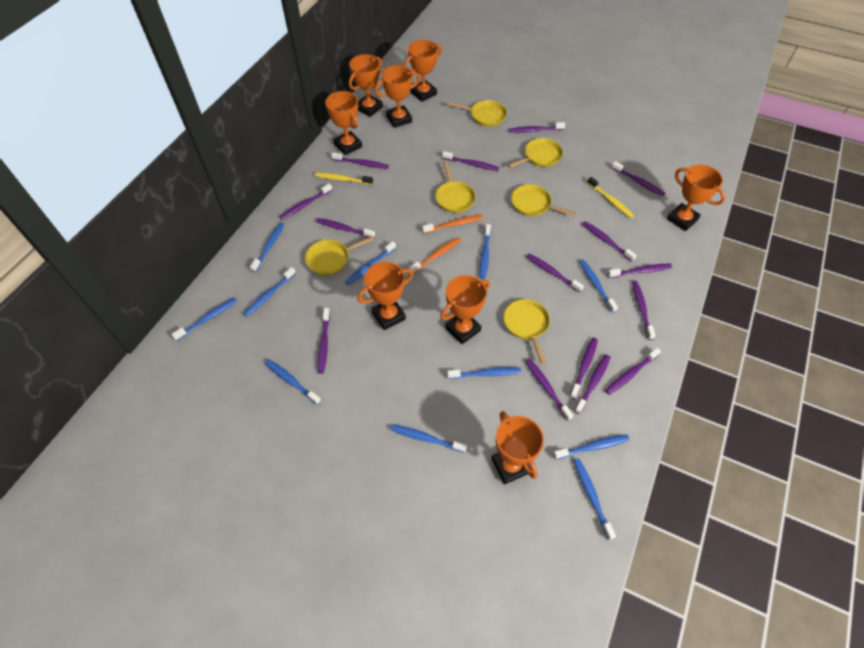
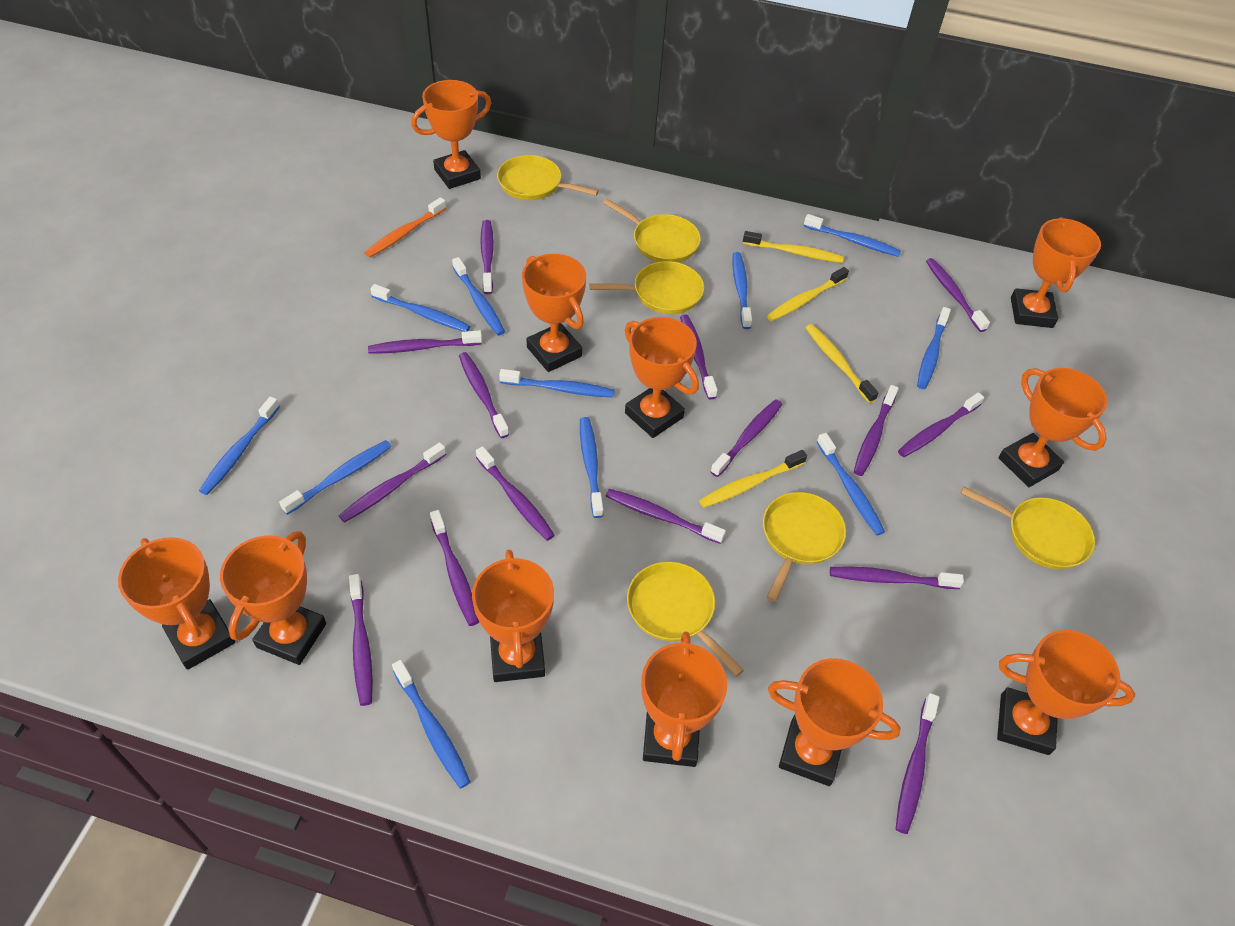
orange toothbrush: [409,237,461,274] [422,215,483,233] = 2 -> [365,197,446,257] = 1
orange trophy: [325,91,362,155] [349,54,383,117] [357,262,413,330] [374,65,420,128] [404,40,442,102] [440,275,490,344] [491,411,544,484] [667,164,725,231] = 8 -> [118,537,235,670] [220,531,326,665] [411,80,491,189] [472,550,554,682] [522,254,586,372] [625,317,699,438] [641,632,727,767] [768,658,901,786] [997,630,1135,755] [998,368,1107,487] [1011,217,1101,328] = 11
yellow toothbrush: [315,172,373,185] [587,177,635,218] = 2 -> [699,450,807,508] [743,231,844,263] [767,267,849,321] [805,324,879,403] = 4

